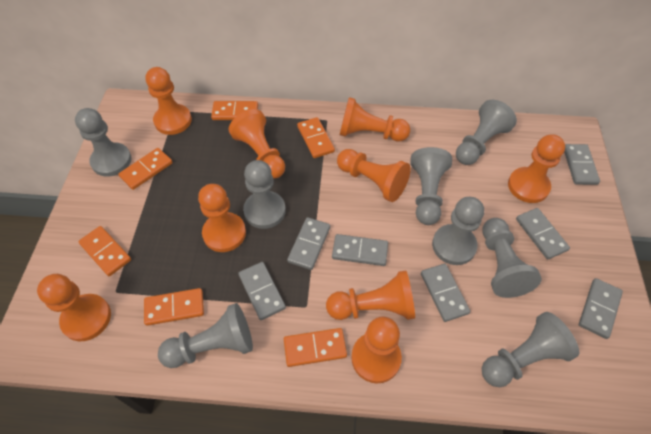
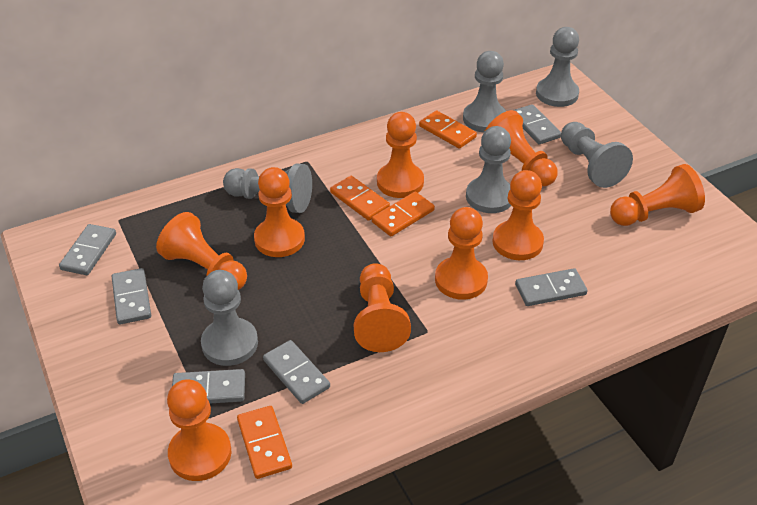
grey domino: [238,262,286,320] [287,217,330,270] [332,234,388,266] [421,264,470,322] [516,208,570,259] [564,144,600,185] [579,278,623,339] = 7 -> [59,224,116,275] [111,268,151,325] [172,369,245,403] [263,340,330,404] [514,104,561,144] [515,268,587,306] = 6
grey pawn: [75,108,131,177] [158,303,253,368] [243,160,286,229] [410,147,452,225] [432,197,484,265] [456,100,517,165] [482,218,542,298] [482,312,579,387] = 8 -> [201,270,258,366] [223,163,312,213] [463,51,506,132] [466,126,511,213] [536,27,579,107] [561,122,633,188] = 6
orange domino: [78,226,131,276] [118,148,173,190] [144,288,204,326] [211,101,258,120] [284,328,347,367] [297,117,335,158] = 6 -> [237,406,292,479] [330,176,390,221] [372,192,435,236] [419,110,477,149] = 4

